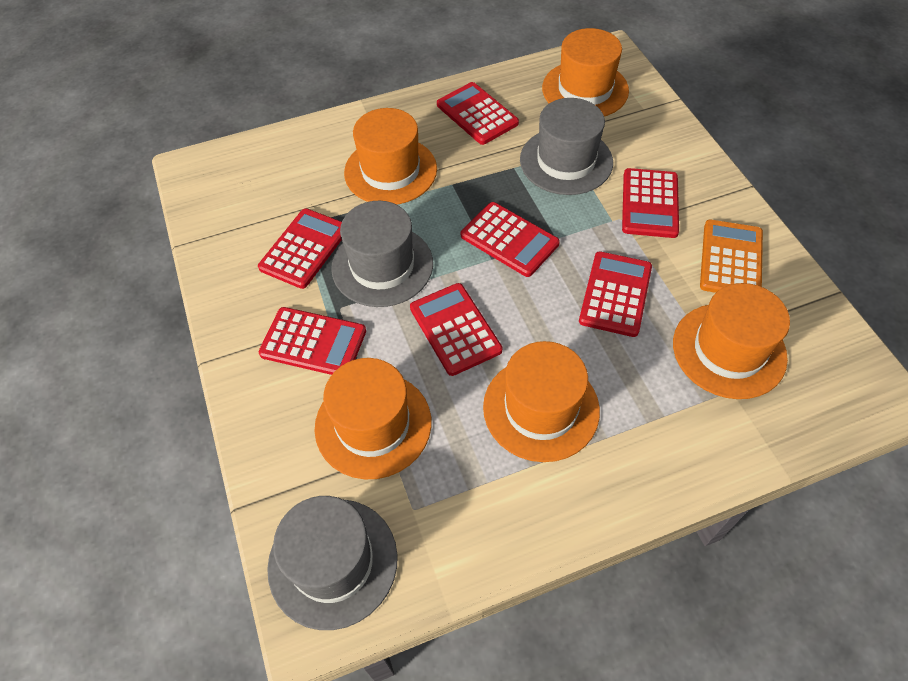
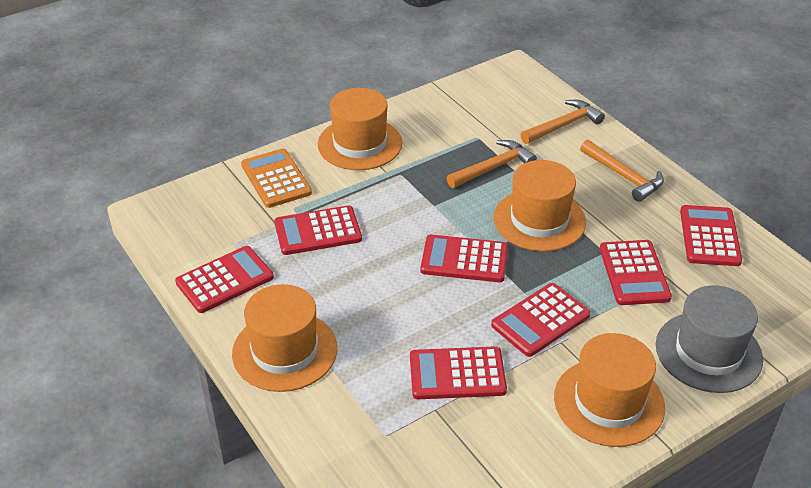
grey hat: [267,496,398,630] [331,201,433,307] [520,98,613,195] = 3 -> [656,285,763,393] = 1
orange hammer: none = 0 -> [447,140,537,188] [520,100,605,144] [580,140,664,202] = 3
orange hat: [315,358,431,479] [344,108,437,205] [483,341,600,462] [542,28,629,116] [673,283,790,399] = 5 -> [232,284,337,392] [318,88,402,170] [494,160,586,251] [554,333,665,447] = 4

